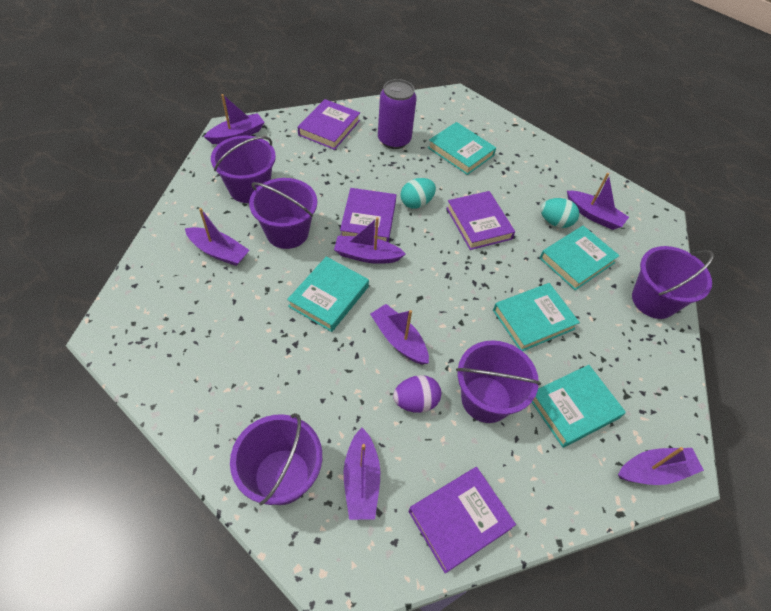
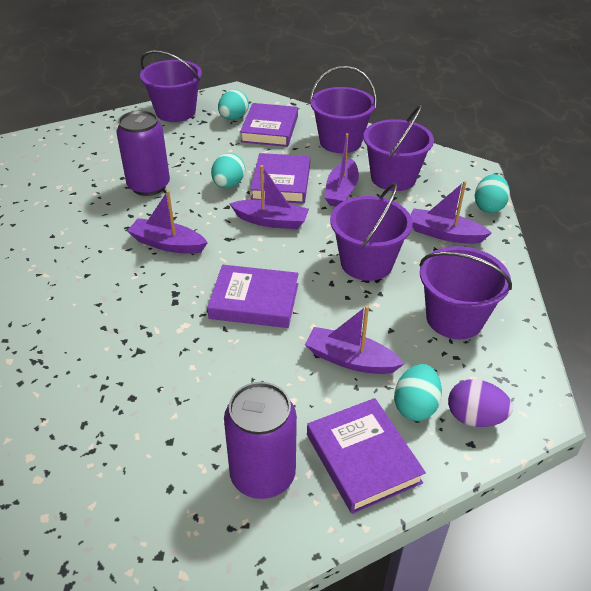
purple boat: [185,208,249,266] [204,94,265,144] [334,217,406,264] [344,428,380,520] [370,304,429,364] [567,173,629,230] [618,447,704,485] = 7 -> [127,190,208,254] [229,165,309,229] [305,305,405,374] [325,133,359,207] [411,181,492,244] = 5
purple can: [378,79,417,149] = 1 -> [116,110,170,196] [224,382,297,499] = 2
turquoise book: [287,256,369,332] [428,122,496,175] [493,283,580,351] [532,365,626,448] [540,226,620,290] = 5 -> none = 0
turquoise egg: [400,178,436,209] [541,198,579,228] = 2 -> [211,153,245,188] [218,90,249,120] [394,364,442,421] [475,174,510,213] = 4

